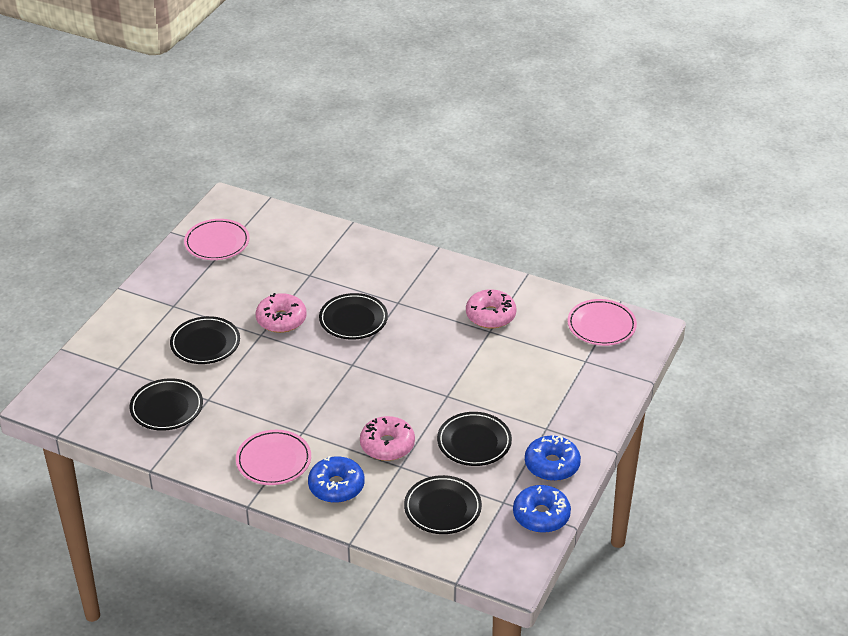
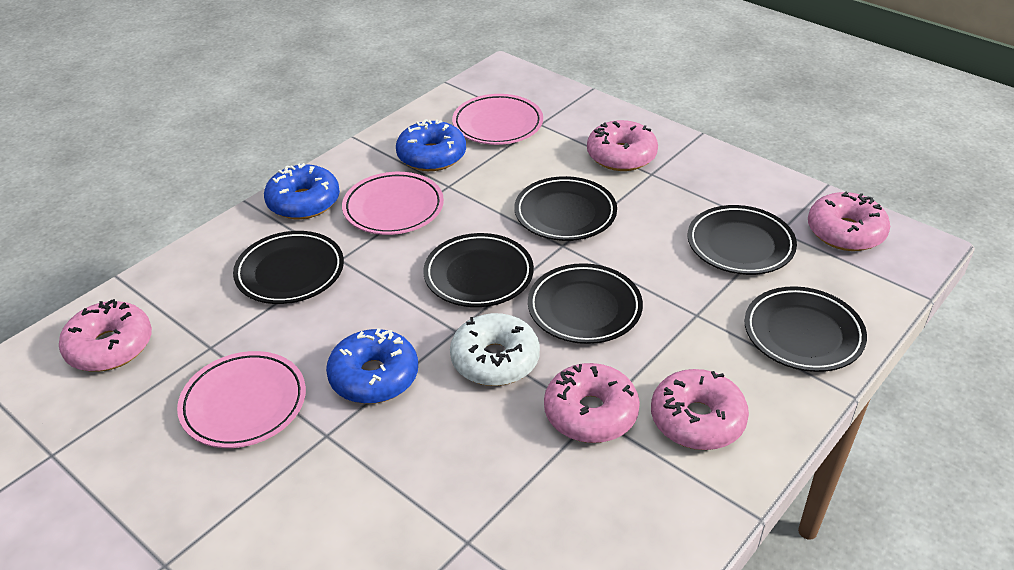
black plate: [130,378,203,431] [170,316,240,364] [319,293,388,340] [404,475,482,534] [437,412,512,466] = 5 -> [233,231,344,304] [423,233,534,307] [514,176,617,241] [528,263,643,344] [688,205,797,275] [745,286,867,372] = 6
pink donut: [256,293,306,333] [360,416,415,461] [466,289,517,328] = 3 -> [59,299,152,372] [544,363,640,443] [587,120,658,171] [651,369,749,450] [808,192,890,251] = 5
white donut: none = 0 -> [450,313,540,386] = 1

